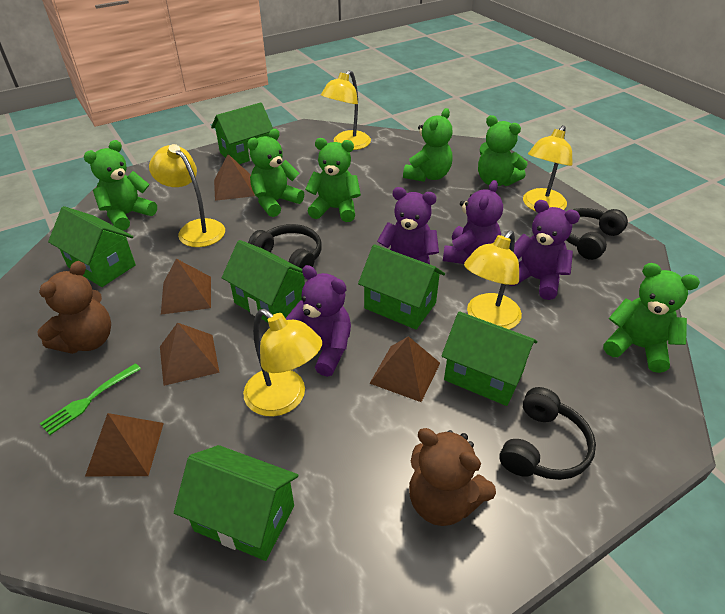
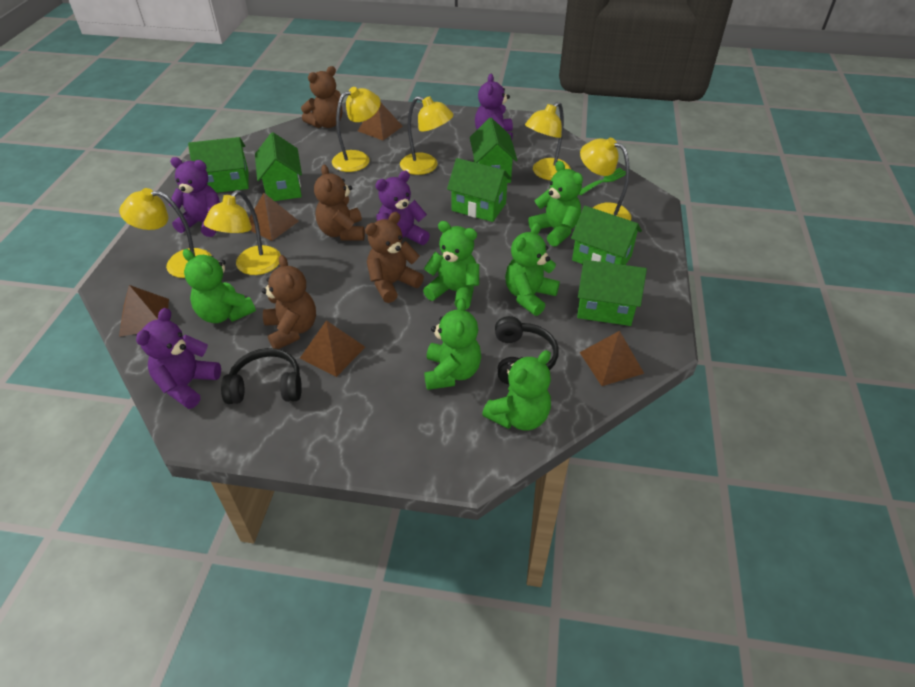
black headphones: [248,224,322,274] [499,387,596,480] [566,208,628,260] = 3 -> [221,348,302,404] [495,316,559,384] = 2
brown teddy bear: [37,261,111,354] [409,428,496,526] = 2 -> [262,255,316,349] [301,66,342,128] [314,164,365,241] [365,212,424,303] = 4
yellow lamp: [149,144,225,247] [243,309,322,417] [321,70,371,150] [464,230,522,330] [523,125,573,211] = 5 -> [119,188,212,278] [204,190,281,275] [332,87,381,172] [400,96,453,175] [525,102,571,180] [580,138,631,221] = 6

